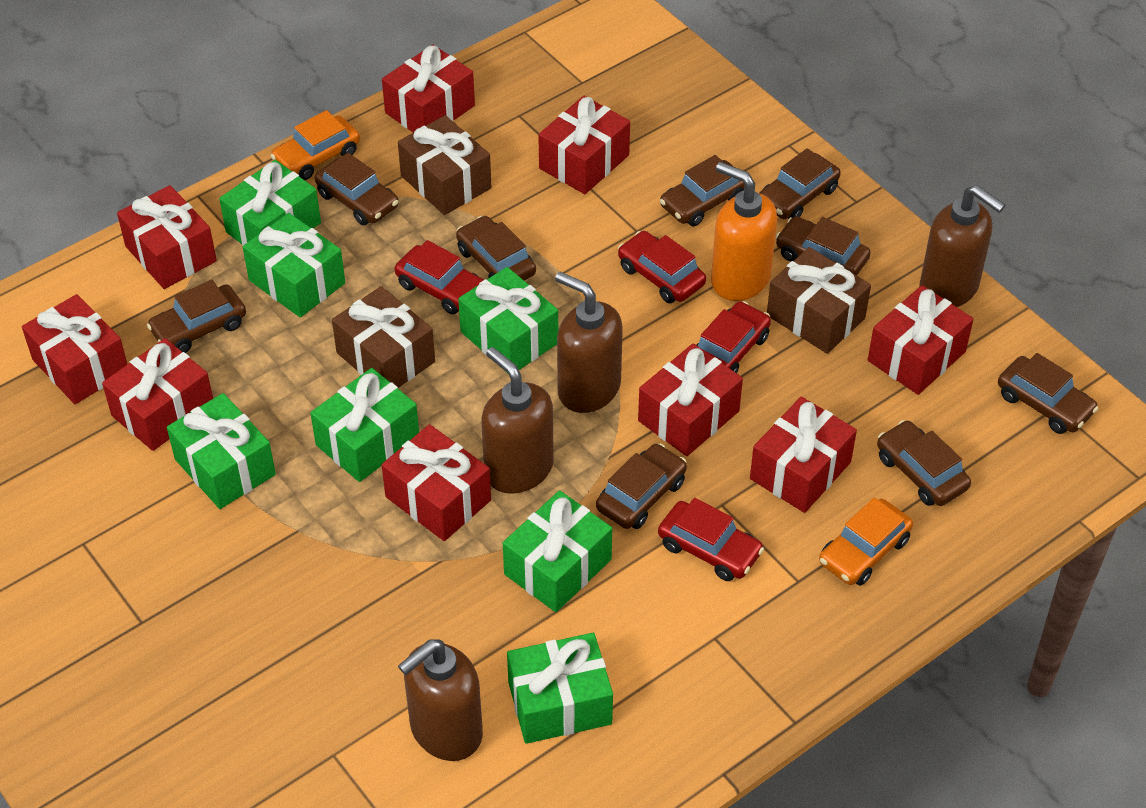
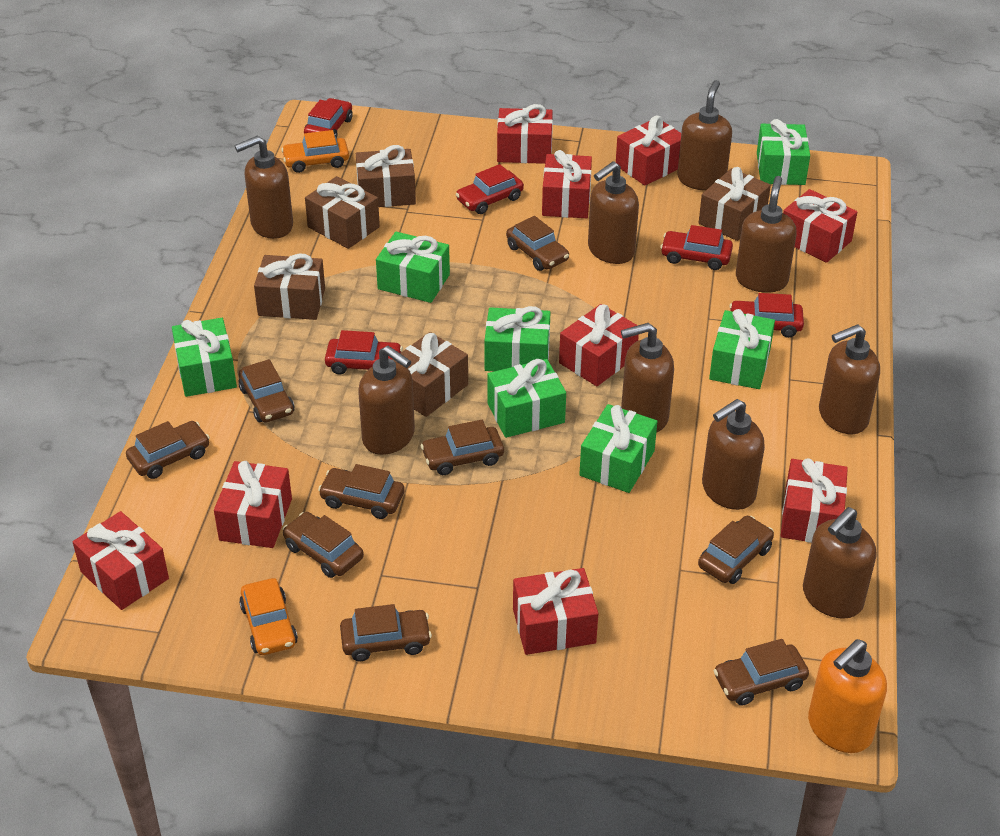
brown gift: [332,286,435,388] [398,115,492,215] [767,247,871,354] = 3 -> [254,254,325,320] [305,176,380,249] [356,145,416,207] [392,332,468,417] [699,167,771,241] = 5
brown soap dispenser: [398,640,483,761] [481,347,554,493] [555,272,623,413] [919,185,1005,307] = 4 -> [234,136,293,239] [358,346,415,455] [588,161,639,264] [621,323,674,433] [677,80,732,191] [702,399,765,510] [736,176,797,293] [803,507,876,619] [819,324,880,434] = 9
red car: [395,240,483,314] [618,231,706,303] [658,498,764,581] [697,301,771,373] = 4 -> [304,98,353,138] [325,330,403,375] [455,164,524,214] [660,225,733,270] [729,293,804,338] = 5

